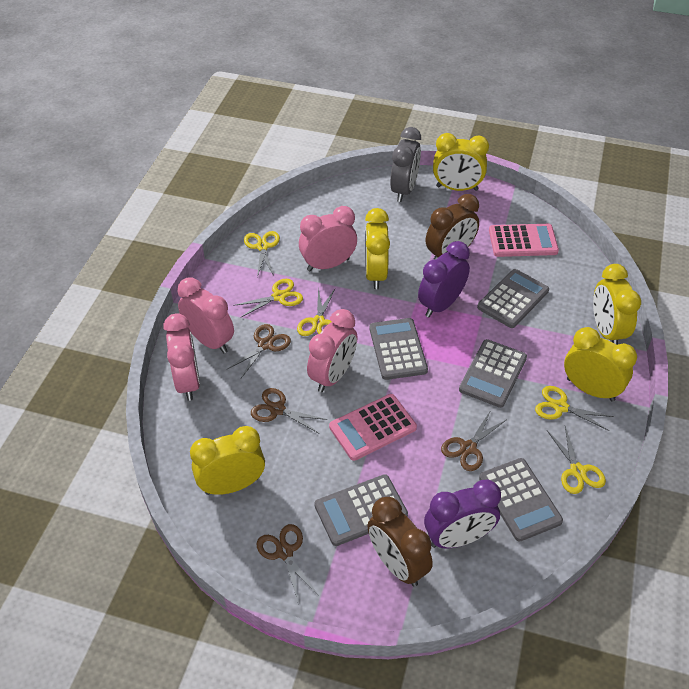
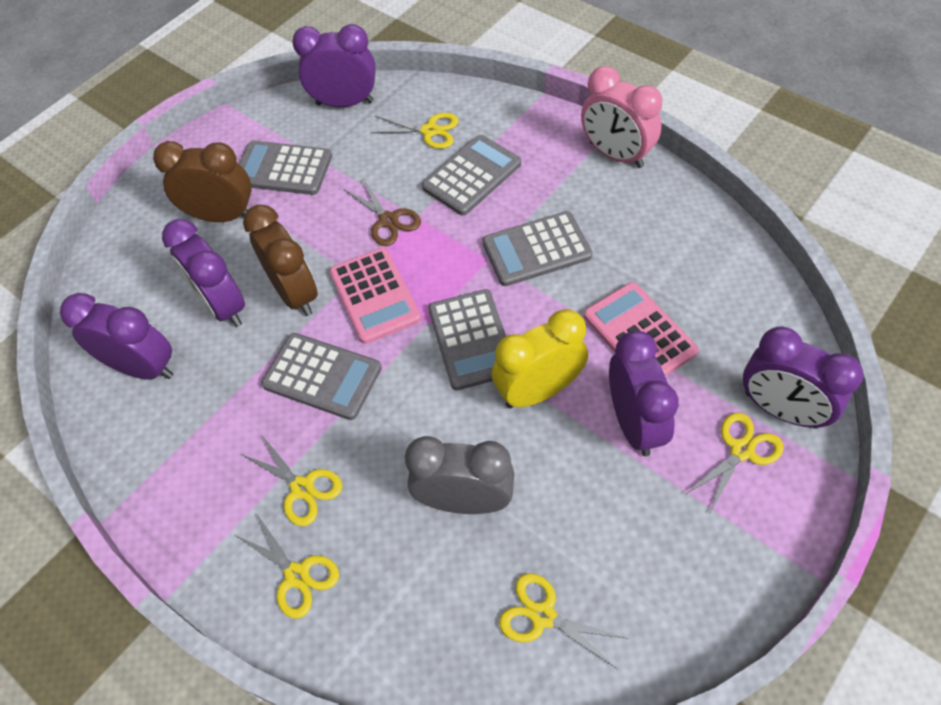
brown scissors: [227,324,291,378] [251,388,328,433] [257,524,319,605] [441,410,506,471] = 4 -> [345,178,421,246] = 1
pink clock: [164,313,200,401] [177,277,234,353] [299,206,357,271] [307,309,357,392] = 4 -> [581,66,662,168] = 1
purple clock: [418,241,470,317] [424,480,501,548] = 2 -> [60,293,173,380] [162,219,245,327] [292,24,376,107] [609,330,679,456] [743,326,864,429] = 5
yellow clock: [190,426,265,495] [365,208,390,289] [433,133,489,191] [564,327,637,401] [593,264,641,345] = 5 -> [492,309,588,408] = 1

